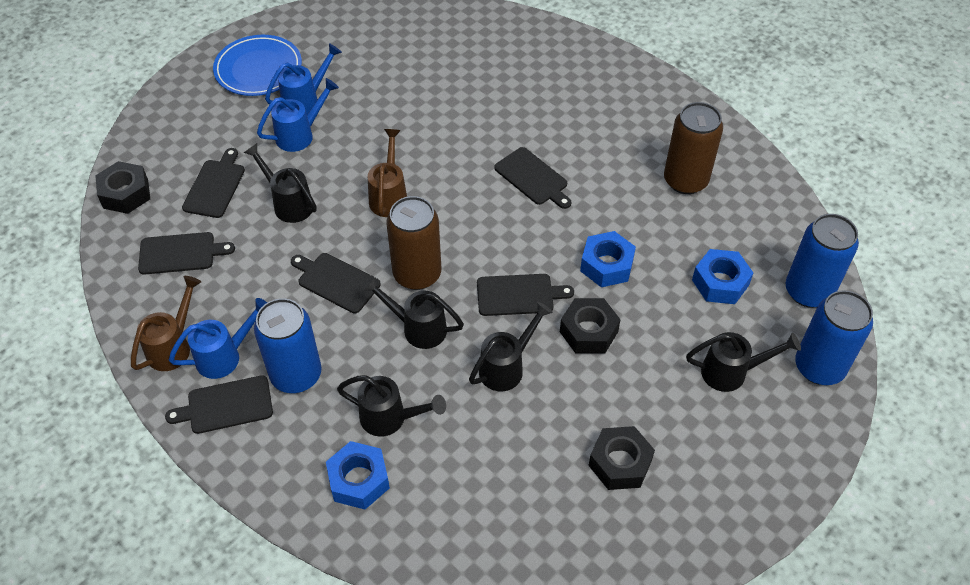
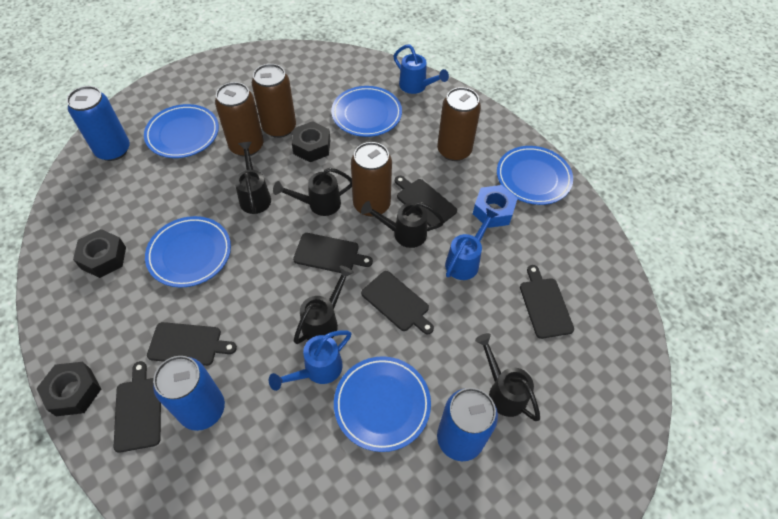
blue nut: [326,441,390,509] [580,231,636,287] [692,249,753,304] = 3 -> [473,185,518,228] = 1
blue plate: [213,35,302,96] = 1 -> [144,104,219,158] [145,216,231,287] [331,86,402,137] [334,356,431,452] [497,146,573,205] = 5
brown can: [386,196,441,290] [664,102,723,194] = 2 -> [215,82,263,157] [252,64,296,138] [351,142,392,217] [437,87,481,161] = 4
brown watering can: [131,276,201,371] [368,129,407,217] = 2 -> none = 0

